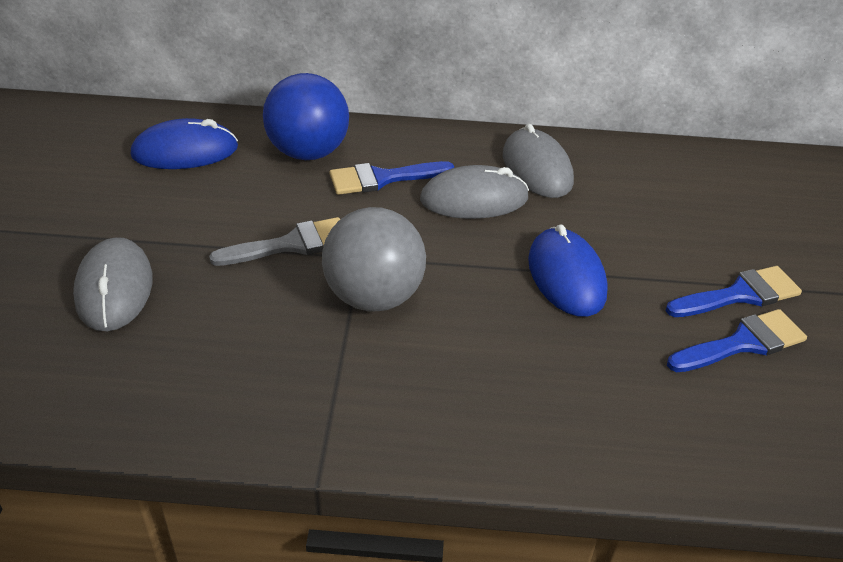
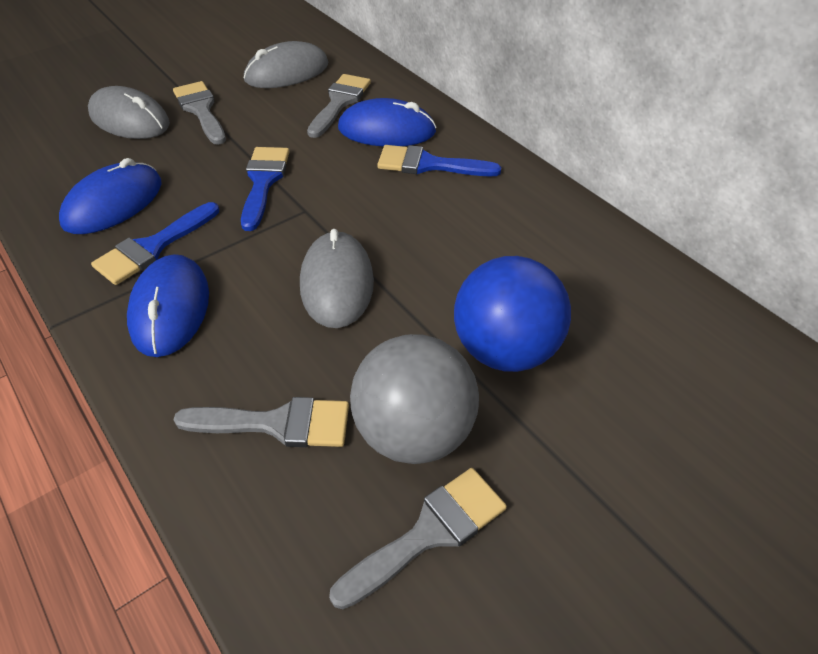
blue mouse: [131,118,238,169] [528,224,608,317] = 2 -> [59,158,162,234] [127,254,209,357] [338,98,437,147] = 3
grey brush: [209,217,340,266] = 1 -> [173,81,226,145] [173,397,349,447] [307,74,371,138] [329,468,507,609] = 4

